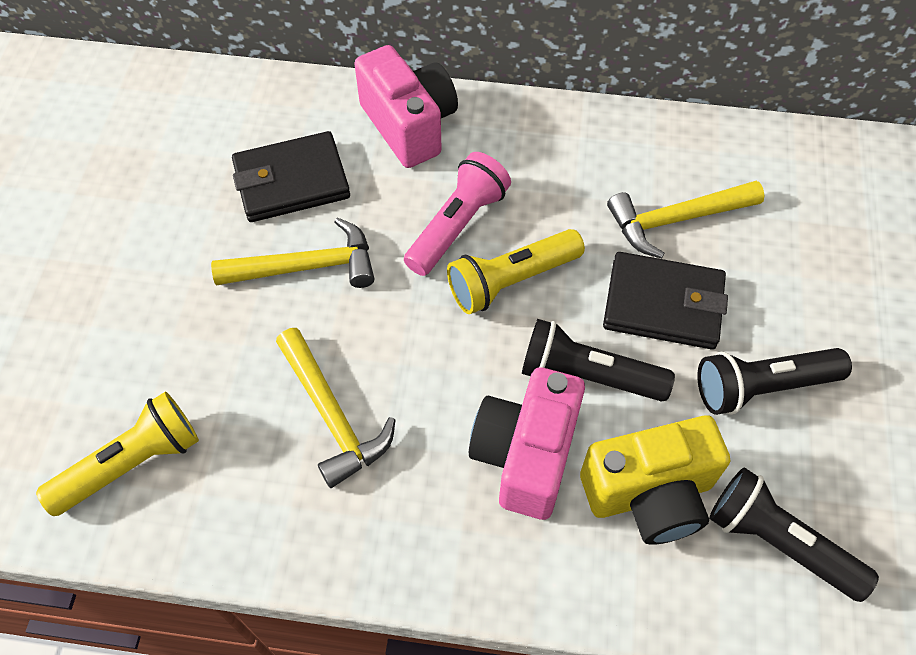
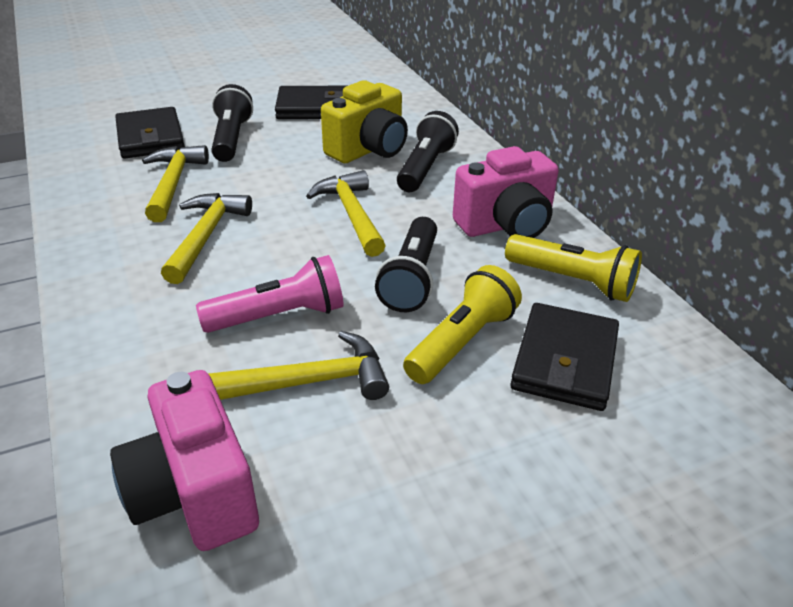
black wallet: [232,131,350,222] [603,252,728,350] = 2 -> [115,107,185,159] [275,86,346,119] [510,303,619,411] = 3
yellow hammer: [211,217,374,288] [276,328,396,488] [607,181,765,258] = 3 -> [142,145,209,222] [161,193,252,284] [209,331,389,400] [306,170,386,257] = 4

